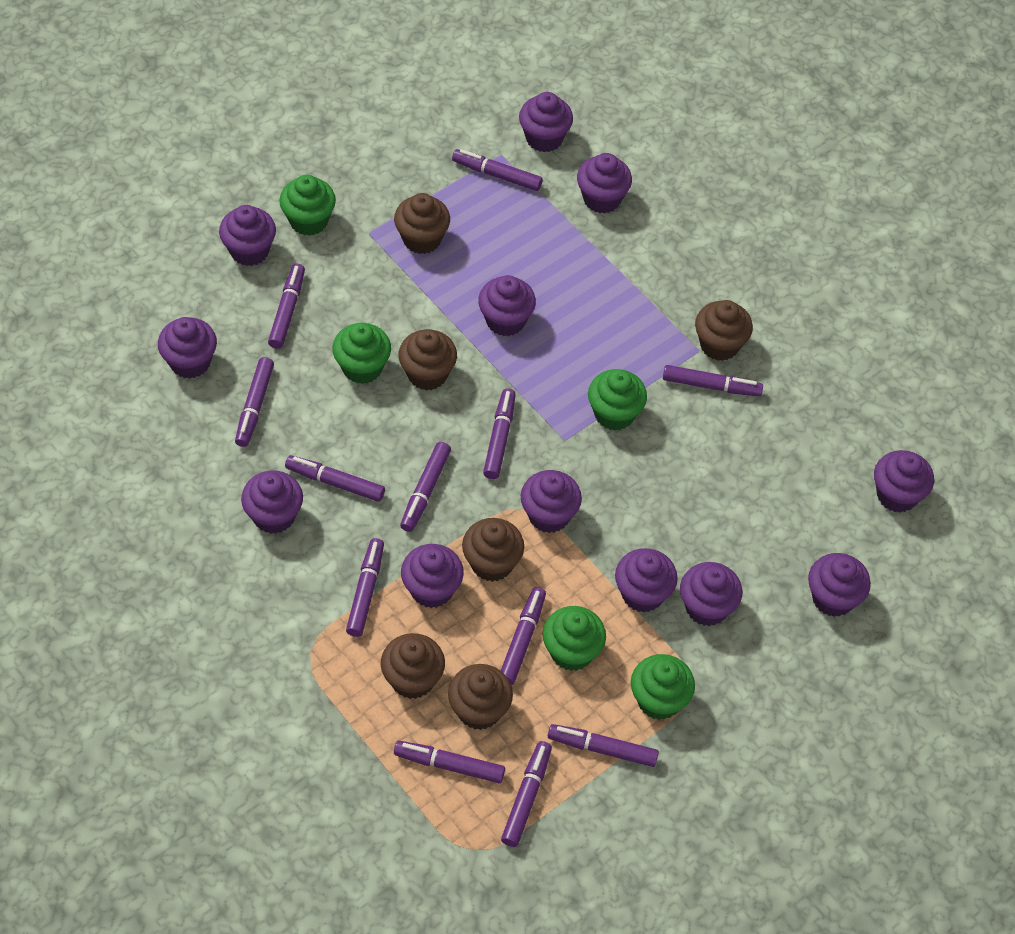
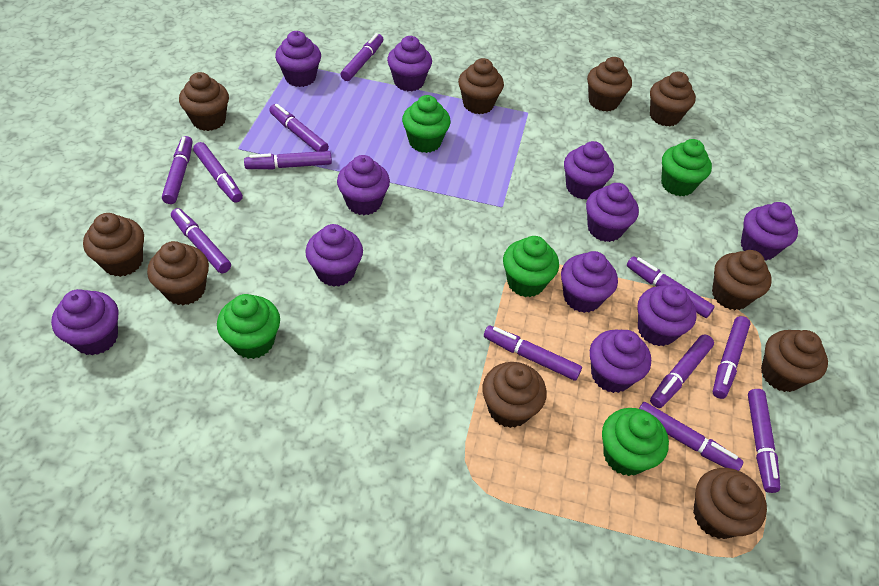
brown cupcake: [381,633,445,699] [394,193,450,254] [398,329,457,391] [448,664,513,730] [462,518,524,582] [695,300,753,361] = 6 -> [83,213,144,277] [147,241,209,305] [179,72,229,131] [458,58,504,114] [482,362,547,428] [587,57,632,112] [650,71,696,126] [693,468,767,539] [712,250,772,310] [761,330,828,392] = 10
purple cupcake: [158,317,217,379] [219,205,276,266] [241,470,303,534] [401,544,464,608] [478,275,536,336] [519,92,573,152] [521,470,582,533] [577,153,632,214] [615,548,678,613] [680,562,742,626] [808,553,871,617] [874,450,934,512] = 12 -> [51,289,118,355] [275,31,321,87] [305,224,363,287] [337,155,390,215] [387,36,432,91] [561,251,618,313] [564,141,614,200] [586,183,639,242] [590,330,651,393] [637,284,697,346] [741,202,798,261] = 11

